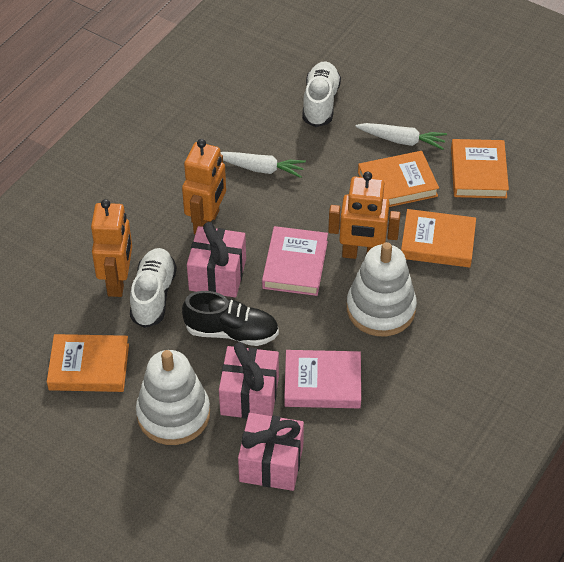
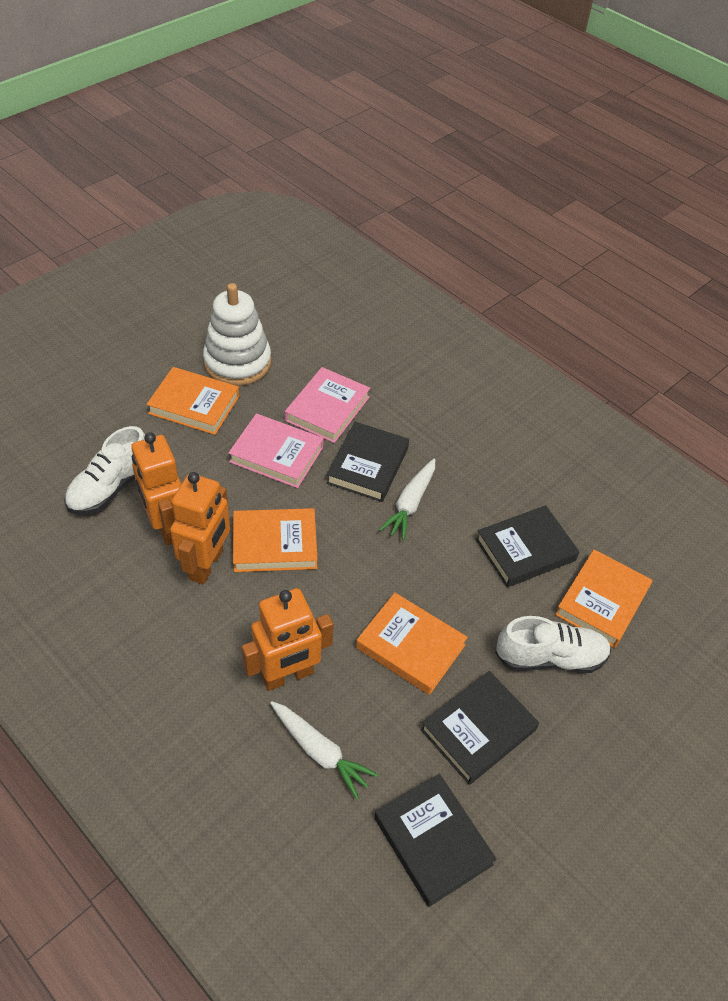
black book: none = 0 -> [326,422,409,502] [374,774,497,907] [420,671,539,785] [476,505,579,587] = 4
black shoe: [182,291,279,346] = 1 -> none = 0
pink gift: [187,222,246,297] [219,342,279,419] [238,413,304,491] = 3 -> none = 0
white stacking toy: [136,350,210,445] [347,242,417,336] = 2 -> [203,283,271,386] = 1

